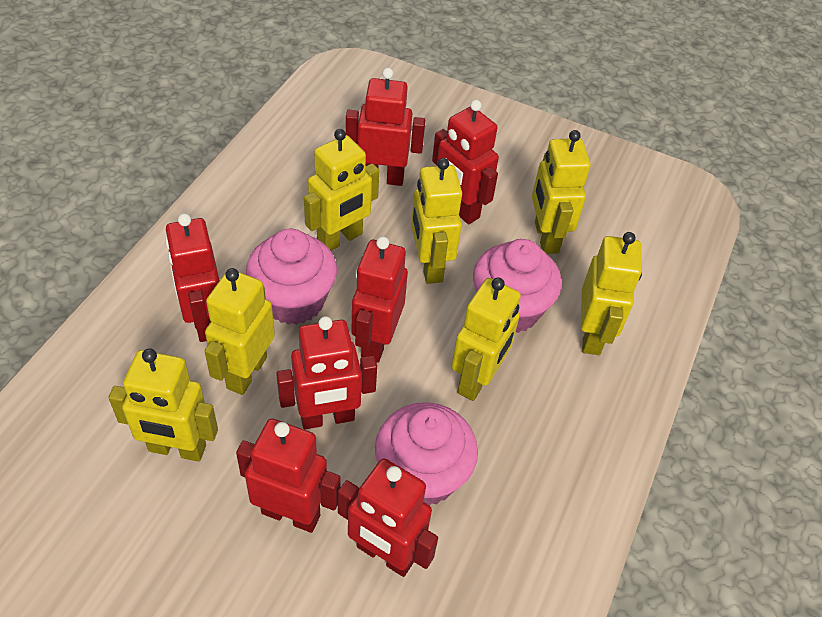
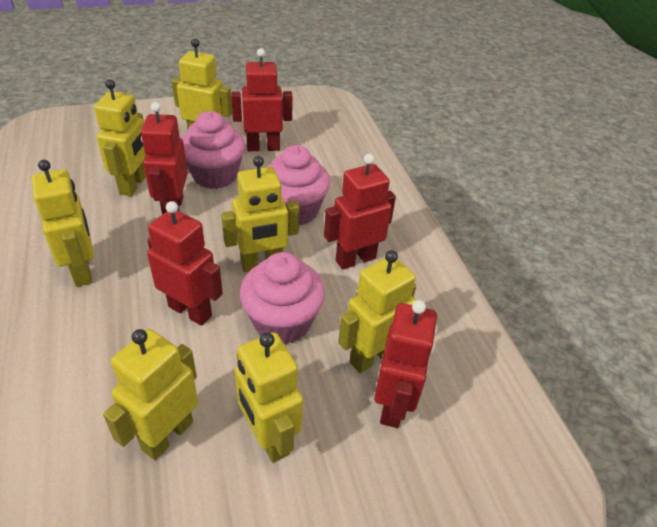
red robot: [165,214,220,342] [236,418,341,533] [276,316,377,429] [338,458,438,577] [346,68,426,186] [351,237,408,363] [432,100,499,224] = 7 -> [141,102,188,215] [147,201,223,326] [231,48,293,151] [324,154,396,270] [374,300,437,428] = 5

